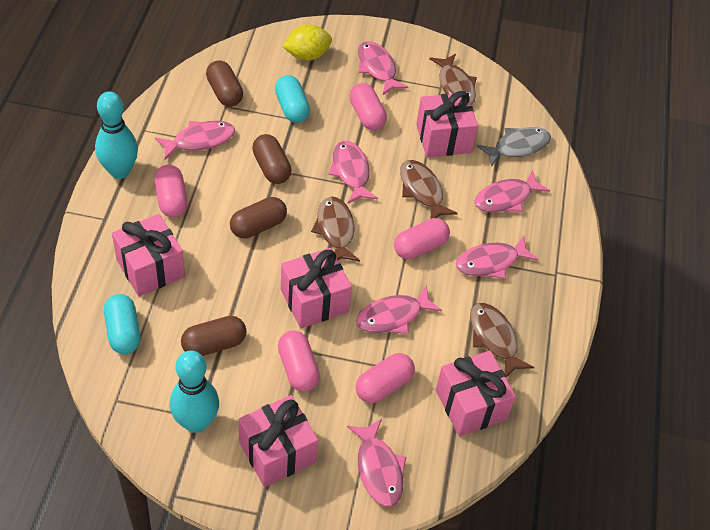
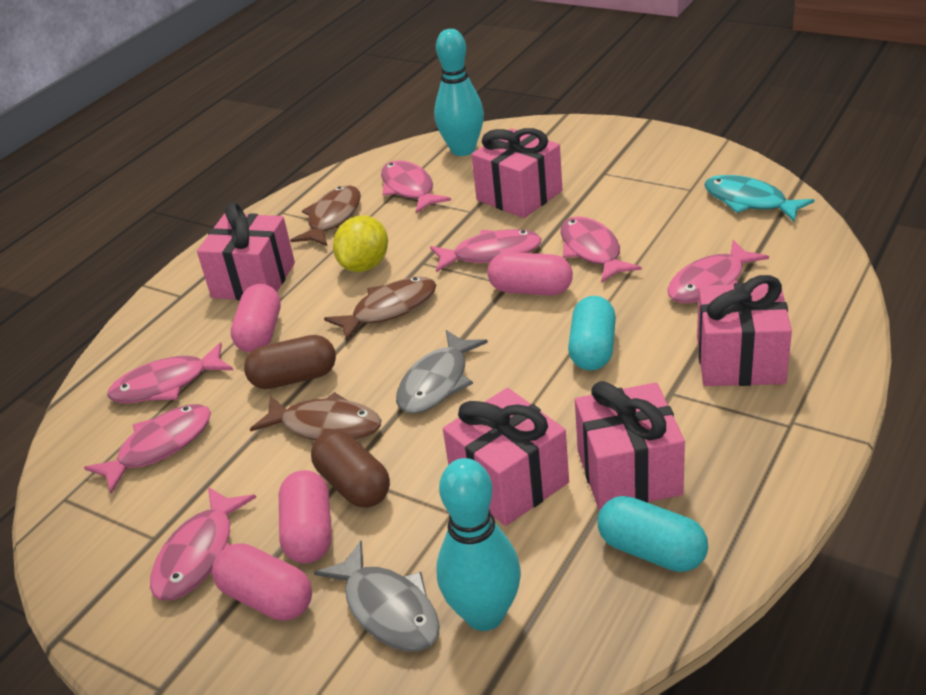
brown capsule: [181,316,247,356] [206,60,243,107] [230,197,287,238] [252,134,291,184] = 4 -> [244,335,336,389] [311,430,390,508] = 2
brown fish: [311,197,360,262] [400,160,458,219] [429,54,477,105] [471,303,534,377] = 4 -> [250,392,381,440] [290,185,361,246] [324,277,436,342] = 3
grey fish: [477,127,551,167] = 1 -> [314,541,440,652] [396,330,488,413] = 2
pink capsule: [154,165,188,218] [278,331,320,392] [349,83,387,130] [356,353,415,403] [394,218,450,259] = 5 -> [212,543,312,621] [231,284,281,352] [279,470,332,563] [487,252,573,296] = 4
turquoise fish: none = 0 -> [704,175,815,222] = 1

